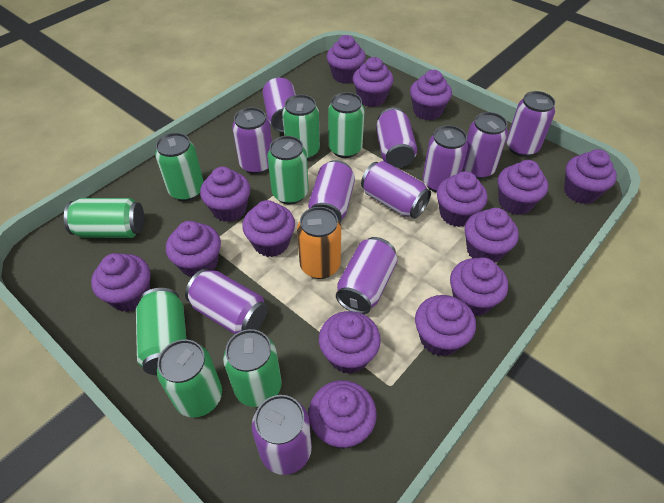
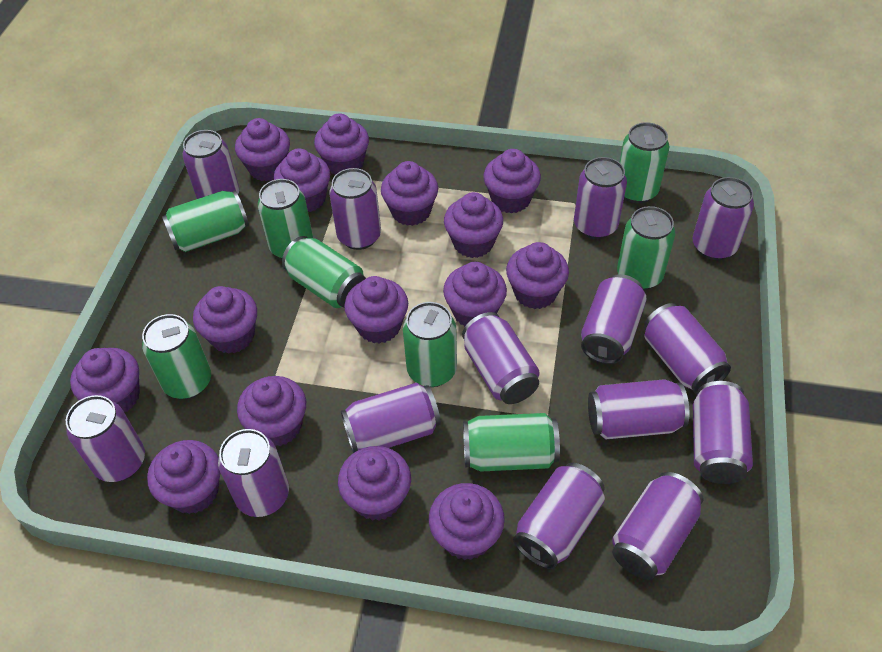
orange can: [297,207,341,279] = 1 -> none = 0
purple can: [185,269,268,334] [232,107,272,174] [252,395,312,475] [263,77,296,133] [308,160,355,222] [336,237,397,314] [361,161,431,219] [376,108,417,168] [423,125,468,193] [463,112,508,179] [506,91,555,157] = 11 -> [66,395,145,482] [182,130,239,199] [218,429,289,517] [329,168,381,250] [341,383,441,453] [462,312,540,404] [513,463,605,569] [574,157,627,239] [581,274,647,364] [588,379,689,440] [612,472,703,580] [644,303,731,394] [693,177,754,260] [693,381,753,484] = 14

